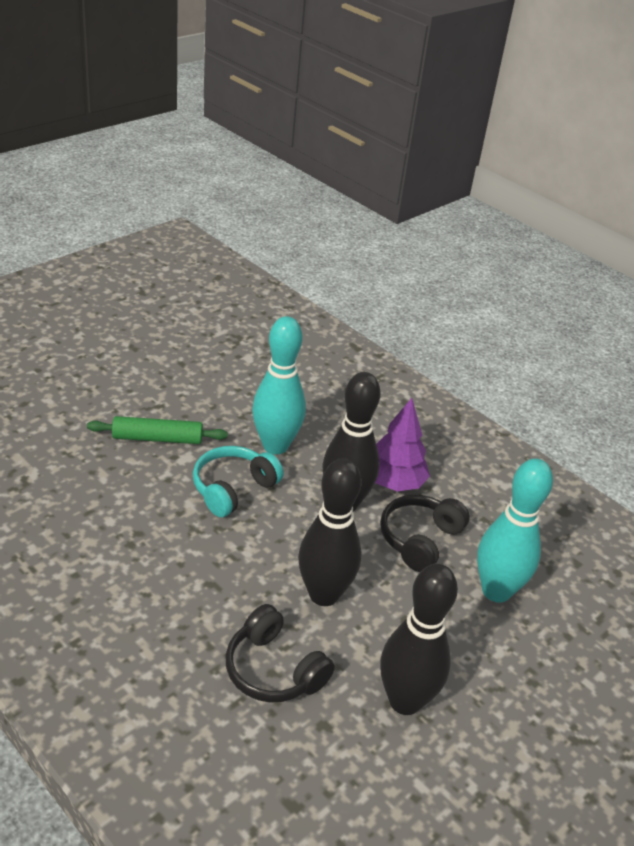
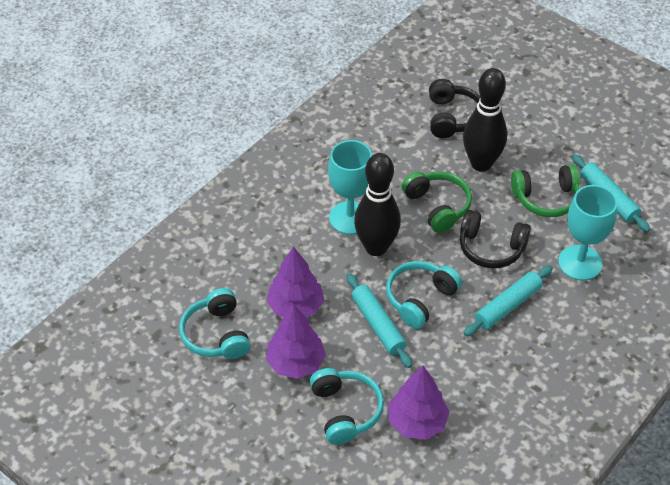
black bowling pin: [298,458,362,606] [323,372,381,511] [380,564,458,715] = 3 -> [354,153,401,256] [463,68,507,172] = 2
green headphones: none = 0 -> [402,171,472,233] [511,164,580,217] = 2
green rolling pin: [87,416,228,444] = 1 -> none = 0
purple tree: [375,398,430,491] = 1 -> [266,304,326,379] [267,247,325,317] [388,365,450,440] = 3
turquoise bowling pin: [252,316,306,454] [477,459,553,603] = 2 -> none = 0
turquoise goblet: none = 0 -> [328,140,372,235] [558,185,617,280] = 2
turquoise headphones: [193,446,284,517] = 1 -> [179,288,251,359] [310,368,384,445] [386,261,462,329] = 3
turquoise rolling pin: none = 0 -> [347,273,412,368] [464,265,553,336] [572,154,650,232] = 3

